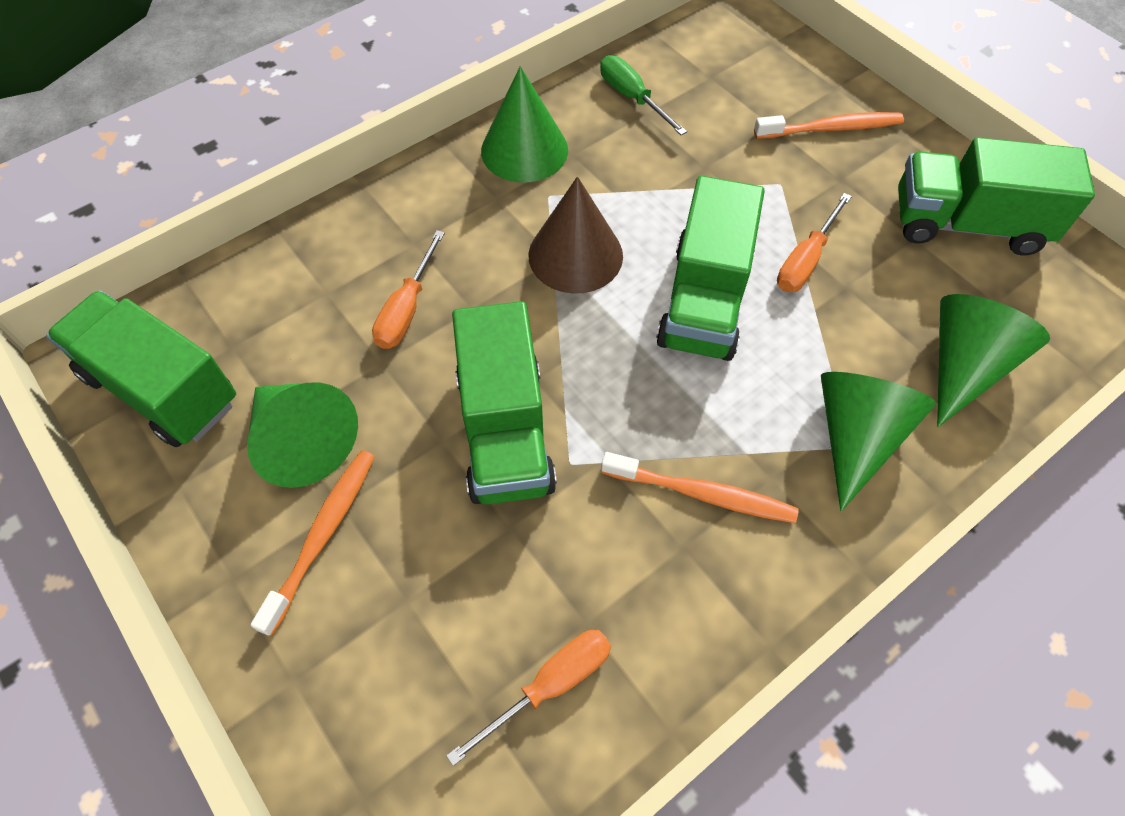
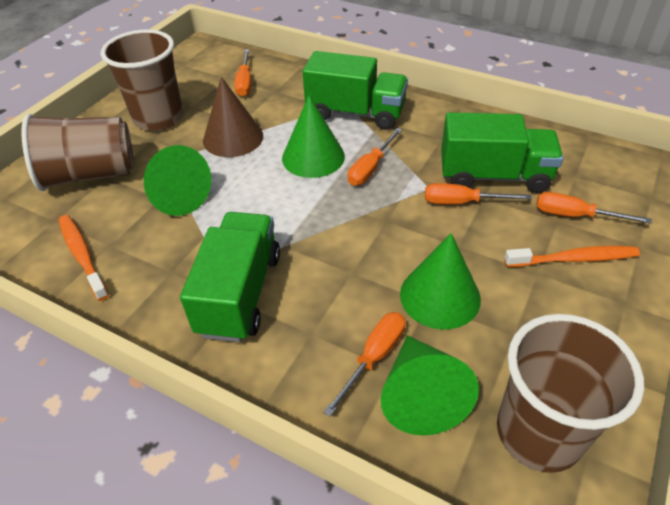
brown cup: none = 0 -> [21,114,133,191] [101,29,183,131] [497,314,644,473] = 3
green screwdriver: [600,55,687,135] = 1 -> none = 0
green truck: [46,290,236,447] [452,301,557,505] [656,176,765,361] [898,137,1095,255] = 4 -> [180,212,280,342] [303,51,408,130] [441,112,564,193] = 3
orange screwdriver: [372,230,445,349] [446,630,611,766] [777,193,852,292] = 3 -> [234,49,251,96] [323,312,406,417] [348,128,402,186] [425,183,532,204] [536,192,652,224] = 5
orange toothbrush: [251,450,375,636] [601,452,799,523] [754,112,904,139] = 3 -> [59,215,109,301] [504,246,640,267] = 2

